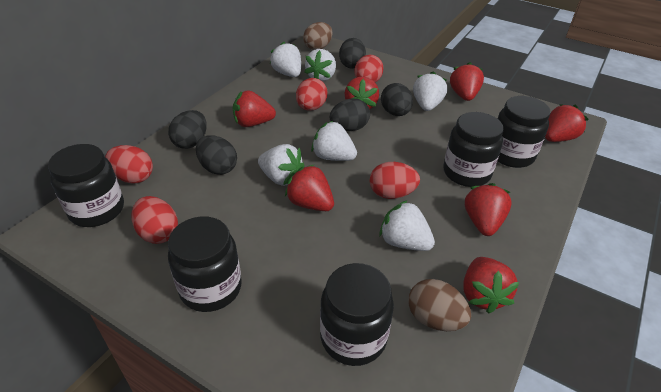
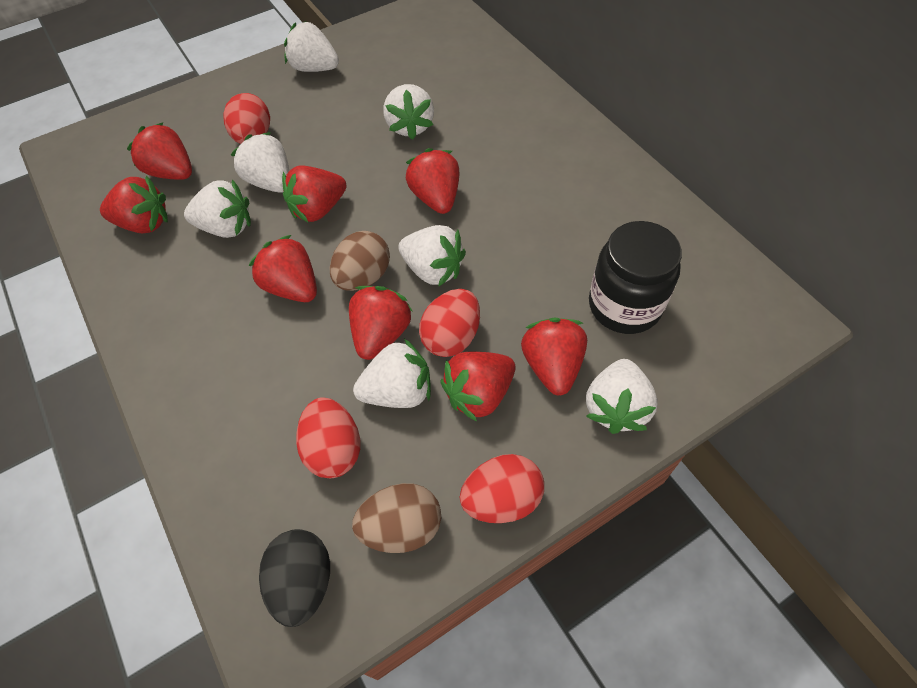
black egg: [168,110,207,149] [196,135,237,175] [330,98,370,131] [339,38,366,69] [381,83,413,116] = 5 -> [259,529,330,627] = 1
black jar: [48,144,124,227] [168,217,242,312] [320,263,394,366] [443,112,504,187] [497,96,551,168] = 5 -> [589,221,682,334] = 1
red egg: [105,145,153,184] [131,196,178,244] [296,78,328,111] [354,55,383,82] [370,162,420,199] = 5 -> [223,93,270,144] [296,397,360,478] [419,289,480,357] [460,454,544,523] = 4
red strawberry: [233,90,276,127] [285,165,334,211] [345,77,379,109] [450,62,484,101] [464,257,520,314] [465,183,512,236] [545,104,588,142] = 7 -> [100,176,168,234] [127,122,192,180] [249,235,317,302] [282,166,347,222] [349,286,412,360] [406,148,460,214] [441,352,515,422] [521,318,587,395] = 8
white strawberry: [258,144,305,186] [270,42,301,77] [304,49,336,82] [311,121,357,161] [379,200,435,251] [413,71,448,111] = 6 -> [184,179,251,238] [231,132,289,193] [284,21,339,72] [353,339,431,408] [383,84,434,140] [398,225,466,287] [586,359,658,434] = 7

